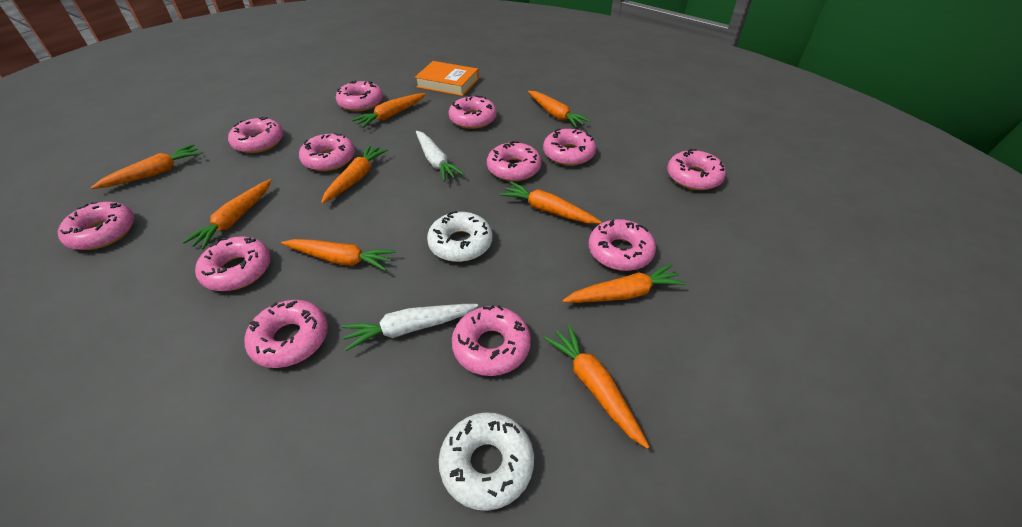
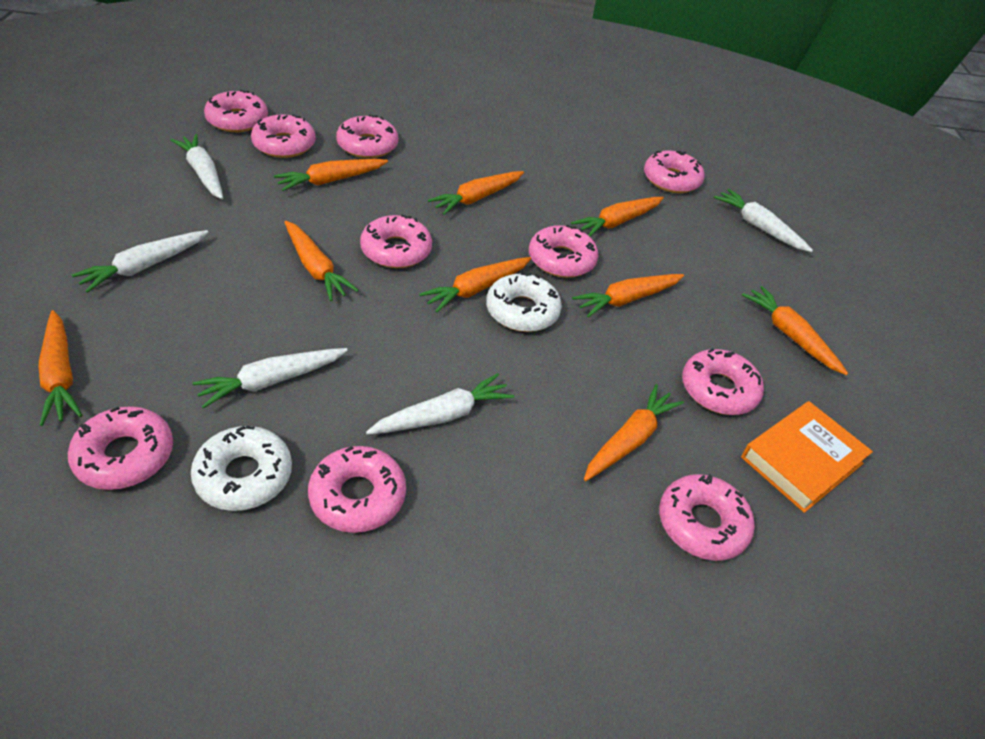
pink donut: [58,202,135,250] [195,236,271,291] [228,117,284,153] [244,300,328,368] [299,133,355,171] [336,80,383,111] [449,95,497,129] [452,305,531,376] [487,141,542,181] [543,129,596,166] [589,219,656,271] [667,149,726,190] = 12 -> [68,406,173,490] [204,90,268,132] [251,114,316,158] [308,446,406,533] [336,115,398,158] [360,215,432,268] [529,225,599,278] [644,151,705,193] [659,474,755,561] [682,348,764,415] = 10
white carrot: [342,304,478,351] [416,131,465,182] = 2 -> [72,230,208,293] [171,134,223,199] [193,348,348,409] [366,373,514,435] [714,189,813,252] = 5

